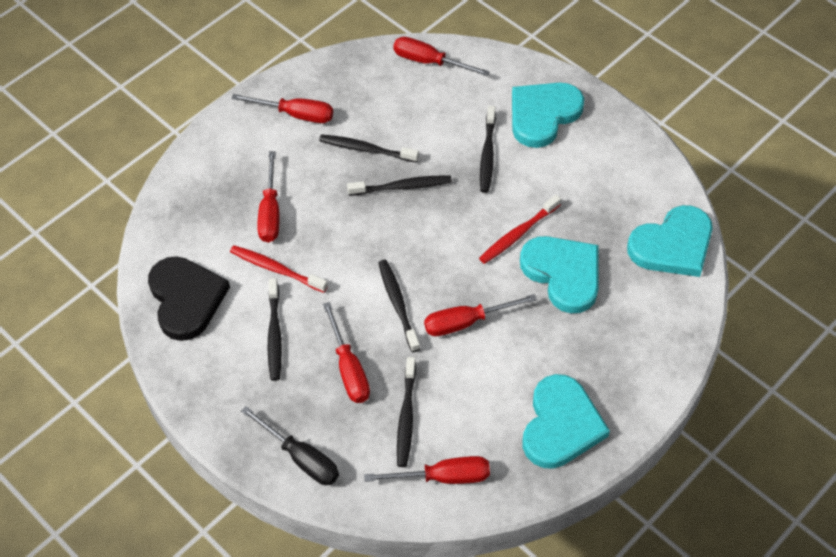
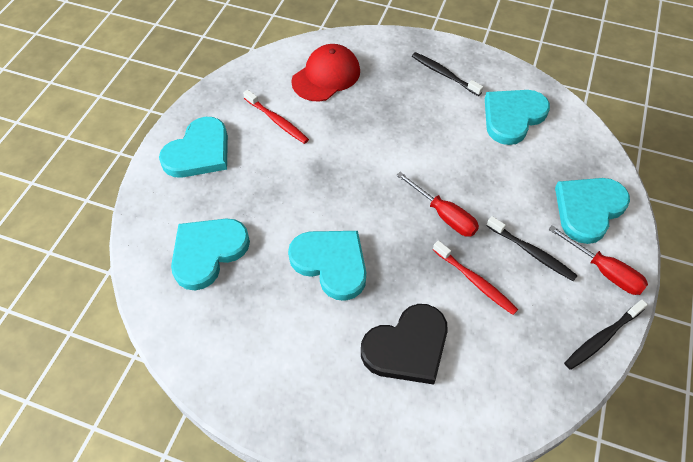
black screwdriver: [241,406,339,485] = 1 -> none = 0
black toothbrush: [267,278,282,381] [319,134,419,163] [347,176,452,196] [378,260,420,352] [397,357,416,467] [480,106,496,193] = 6 -> [412,52,483,96] [486,216,578,281] [564,299,648,370] = 3
red cap: none = 0 -> [291,44,360,101] = 1
red screwdriver: [231,94,333,123] [257,151,279,243] [323,302,370,403] [364,456,490,484] [393,37,490,76] [424,294,537,336] = 6 -> [396,172,479,237] [548,226,648,295] = 2
turquoise heart: [512,83,584,148] [520,236,599,313] [523,374,610,469] [627,205,713,277] = 4 -> [159,117,228,178] [171,218,250,290] [288,231,366,301] [485,90,550,145] [555,178,630,244] = 5

